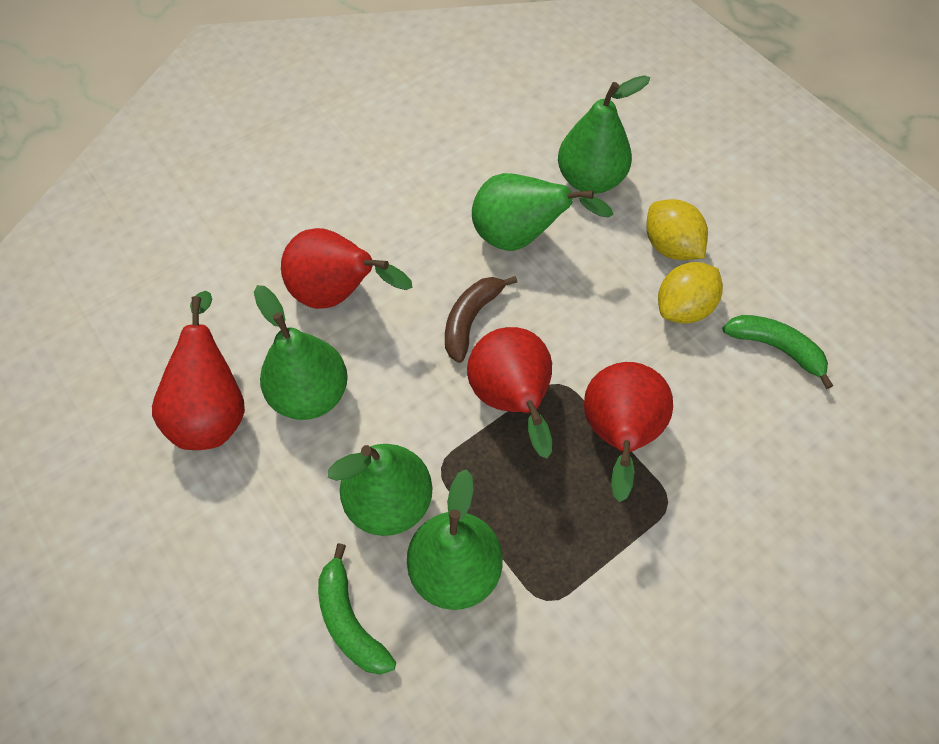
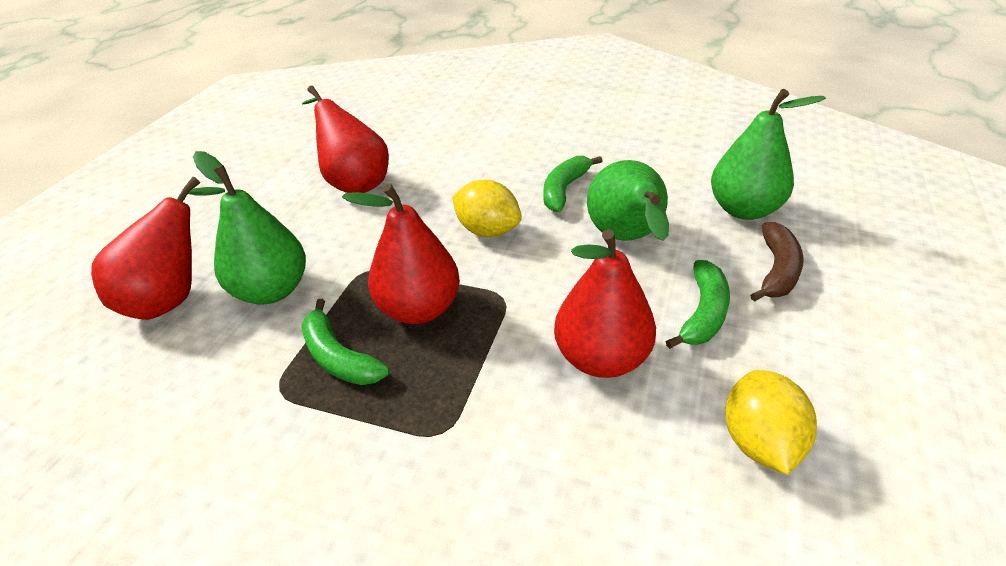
green banana: [318,543,396,674] [722,315,833,389] = 2 -> [302,299,390,385] [543,156,602,212] [666,260,730,349] = 3
green pear: [254,285,348,420] [328,444,432,536] [407,469,503,610] [472,173,614,251] [558,75,650,194] = 5 -> [193,151,306,305] [587,160,669,241] [711,89,826,220] = 3

